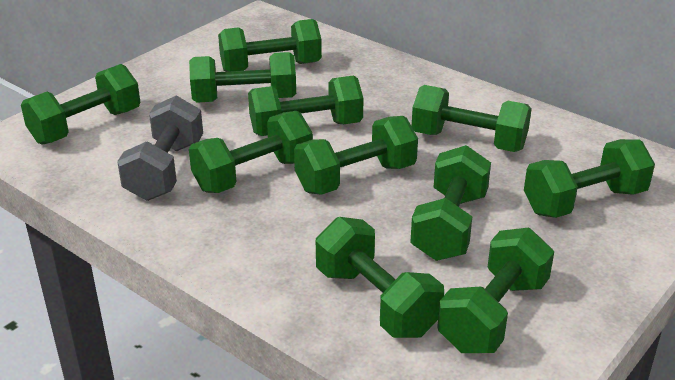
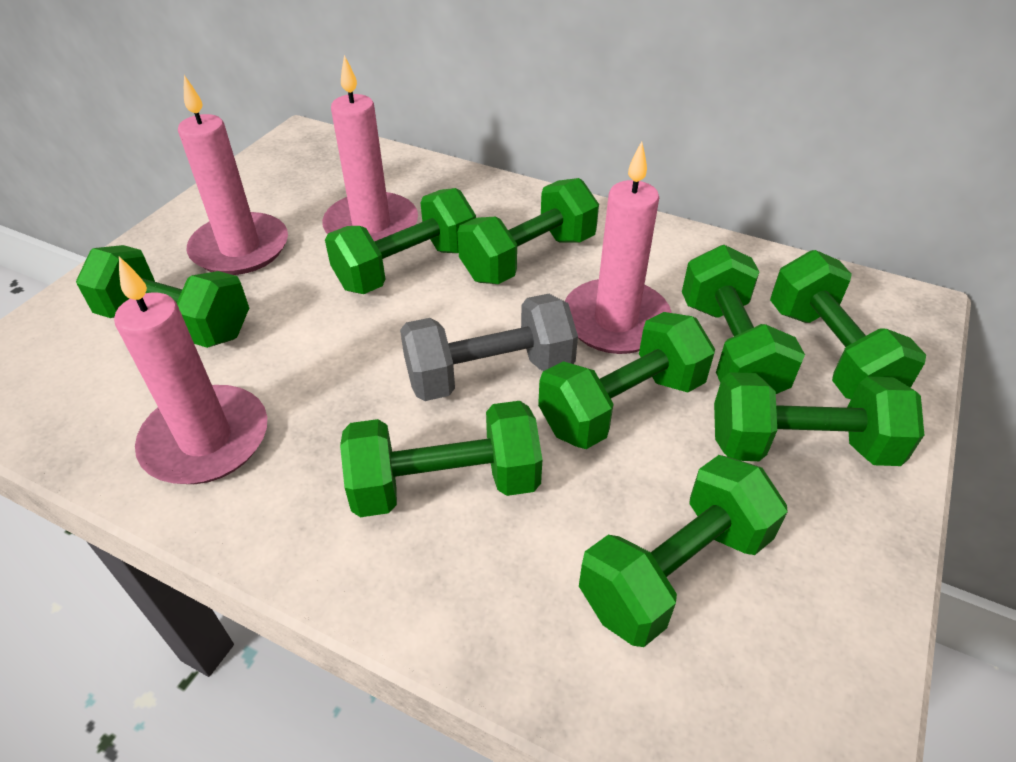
green dumbbell: [21,64,140,145] [189,52,296,103] [189,111,313,193] [218,19,322,72] [248,75,364,136] [294,116,418,195] [316,217,444,338] [410,145,491,261] [412,85,532,152] [437,228,554,353] [524,139,655,218] = 11 -> [76,245,249,348] [325,188,476,294] [340,401,542,517] [457,178,599,284] [538,312,715,449] [579,455,788,647] [682,245,805,394] [714,372,924,466] [770,250,926,399] = 9
pink candle: none = 0 -> [114,256,267,484] [178,75,288,275] [322,55,418,241] [565,141,672,354] = 4

